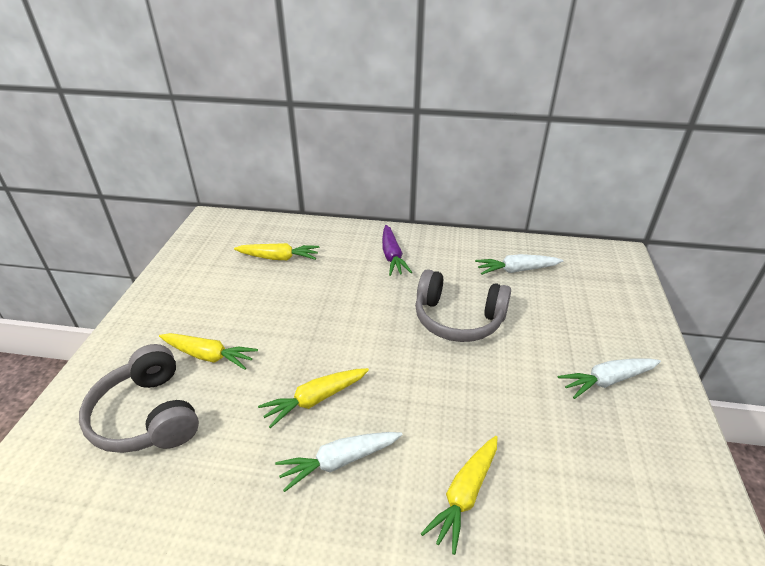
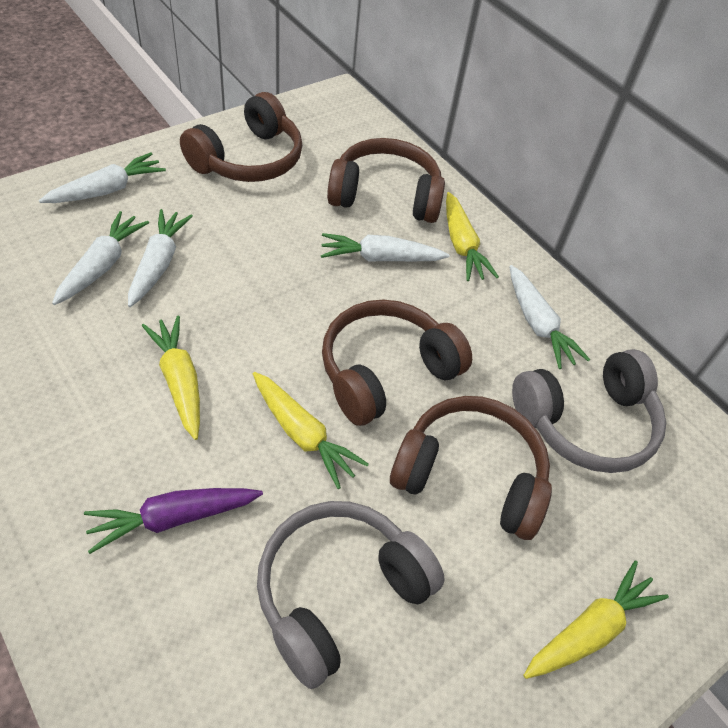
brown headphones: none = 0 -> [180,92,302,182] [322,300,472,426] [327,138,445,223] [390,396,552,540] = 4
white carrot: [275,432,402,492] [475,254,563,275] [558,358,661,399] = 3 -> [39,152,166,203] [52,211,149,305] [128,209,193,307] [321,233,450,262] [509,265,590,369] = 5

